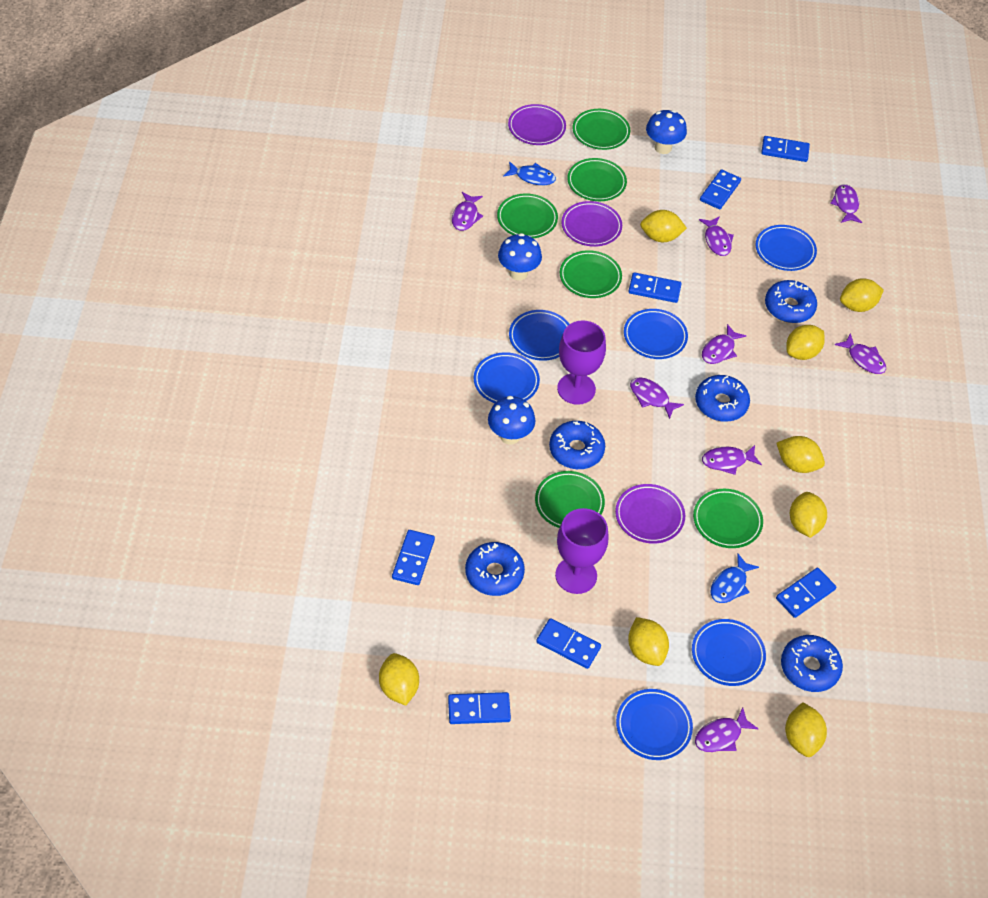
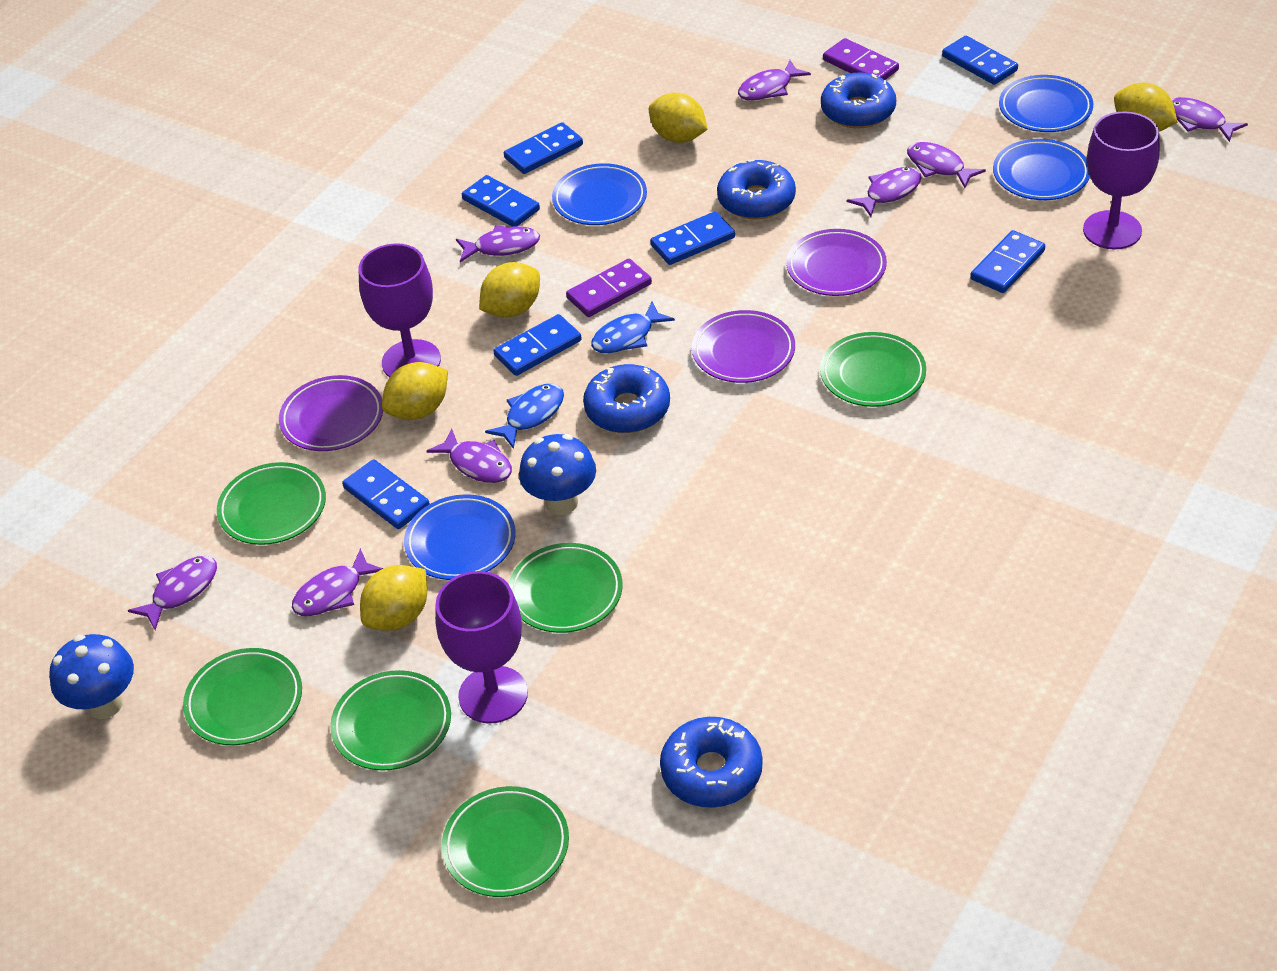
blue donut: [465,542,525,596] [549,421,605,469] [695,375,750,422] [765,280,817,323] [781,635,843,692] = 5 -> [583,364,670,433] [660,717,763,808] [717,160,796,220] [821,73,896,129] = 4
blue mushroom: [488,396,535,445] [498,233,542,280] [646,110,687,154] = 3 -> [49,634,134,719] [519,434,596,515] = 2
blue plate: [474,352,540,403] [509,310,569,361] [616,689,693,760] [624,309,688,359] [692,619,766,686] [756,225,817,271] = 6 -> [404,494,516,580] [552,163,647,225] [993,139,1090,200] [999,75,1093,132] = 4
purple domino: none = 0 -> [566,259,652,317] [823,38,899,80] = 2
purple goblet: [555,508,609,594] [557,320,606,405] = 2 -> [359,243,441,377] [435,571,528,723] [1083,112,1160,250] = 3
yellow lemon: [379,653,419,706] [628,617,669,666] [640,210,687,242] [777,436,825,473] [785,702,827,757] [786,325,825,360] [790,492,827,538] [840,278,884,312] = 8 -> [360,565,427,631] [382,362,448,420] [479,262,540,318] [649,92,708,143] [1114,83,1177,132] = 5

